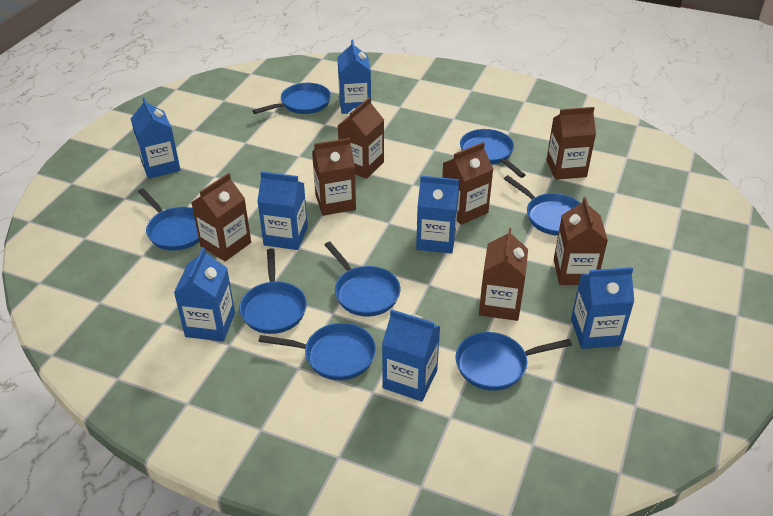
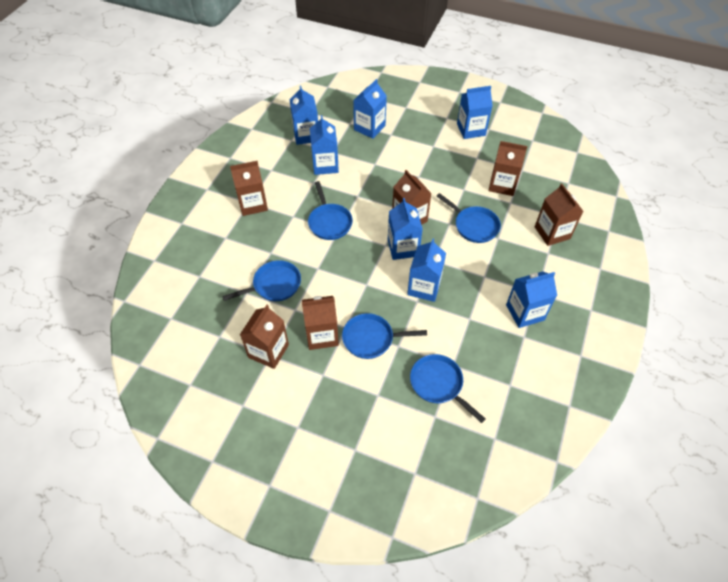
blue pan: [138,188,199,251] [239,248,307,334] [252,83,331,114] [259,323,376,380] [324,242,400,317] [456,332,572,391] [460,129,525,178] [504,175,580,236] = 8 -> [222,260,301,301] [308,181,353,240] [342,313,427,359] [410,354,485,423] [437,193,501,243] = 5
brown carton: [191,173,251,261] [312,138,356,216] [338,97,384,179] [442,142,493,225] [479,228,528,321] [546,107,596,180] [554,197,608,285] = 7 -> [230,161,268,216] [240,305,289,369] [302,296,339,350] [392,170,432,225] [488,141,527,196] [535,183,584,246] = 6

